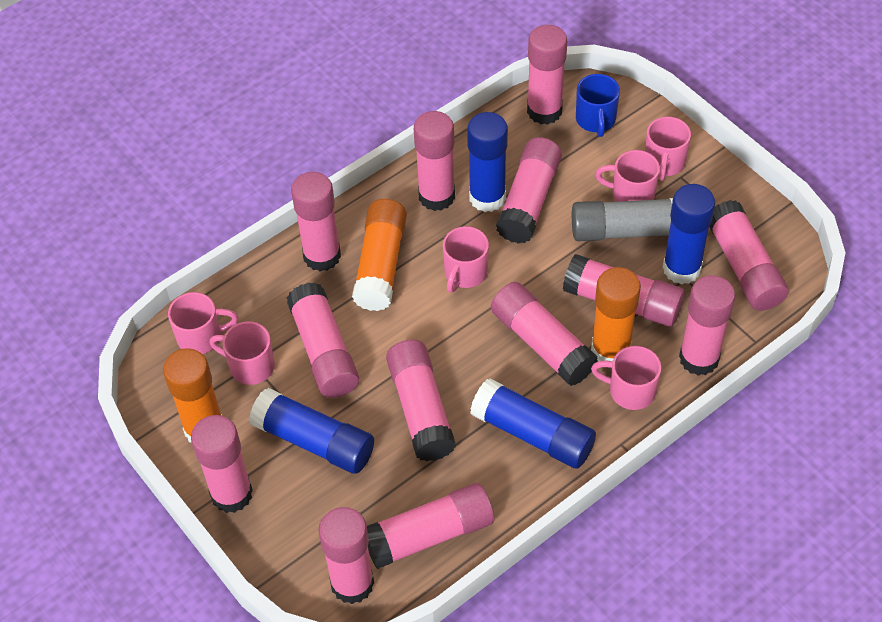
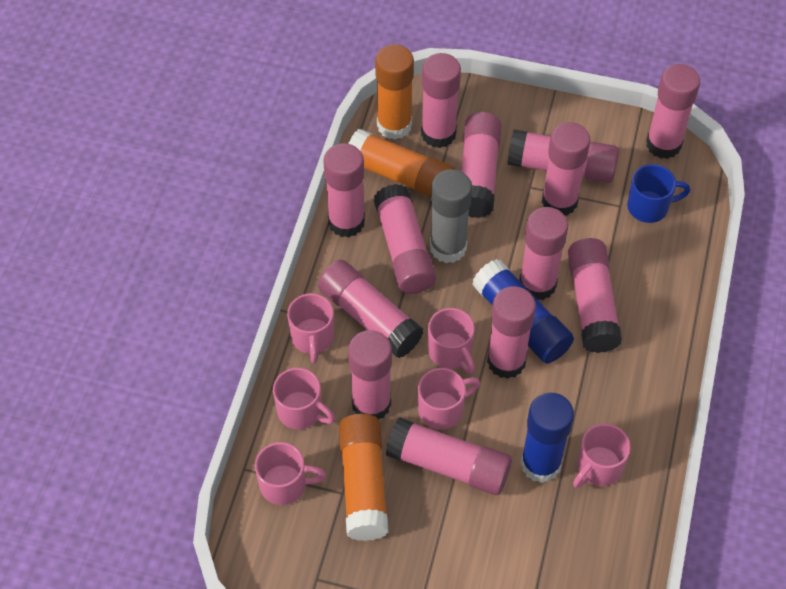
blue glue stick: [249,388,374,474] [467,112,508,212] [470,378,596,469] [662,184,715,285] = 4 -> [472,259,574,363] [521,393,574,483] = 2

